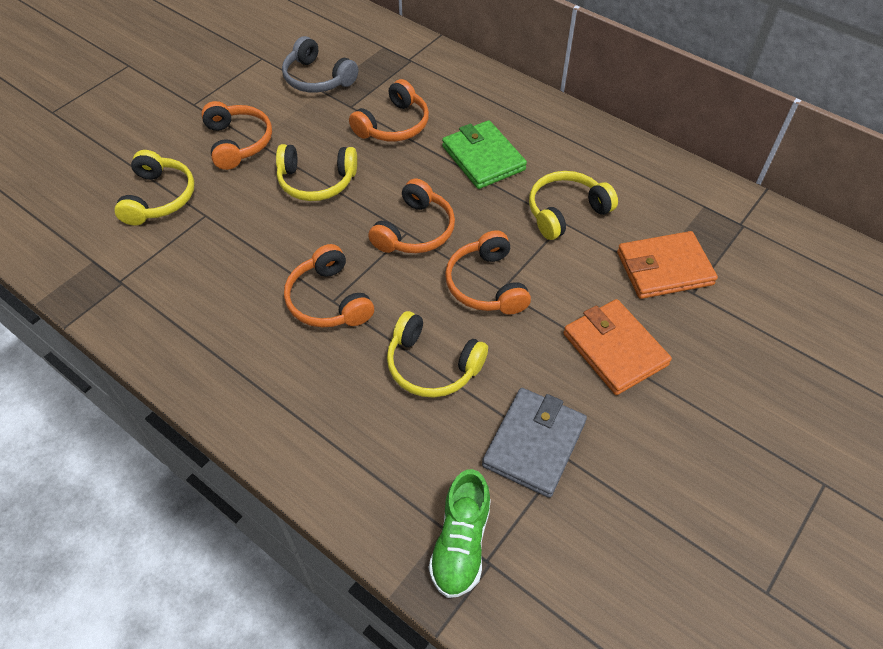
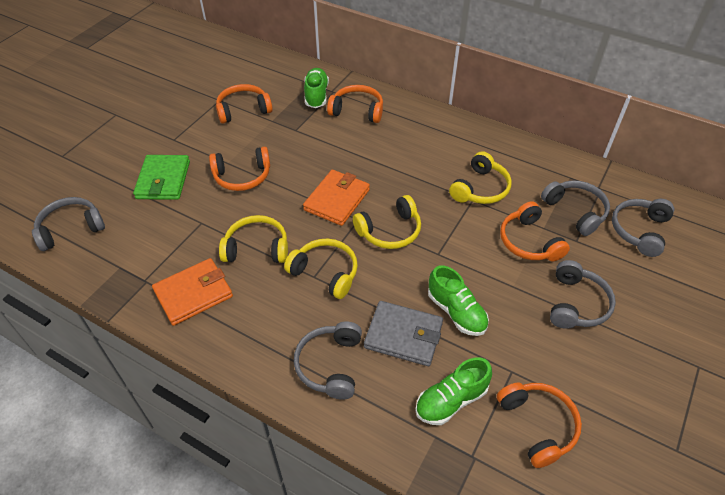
green shoe: [429,469,491,598] = 1 -> [304,68,329,108] [415,358,492,425] [428,265,489,336] = 3
grey headphones: [282,36,358,93] = 1 -> [32,197,105,251] [294,322,362,400] [541,180,610,236] [550,260,616,329] [612,199,674,257] = 5

